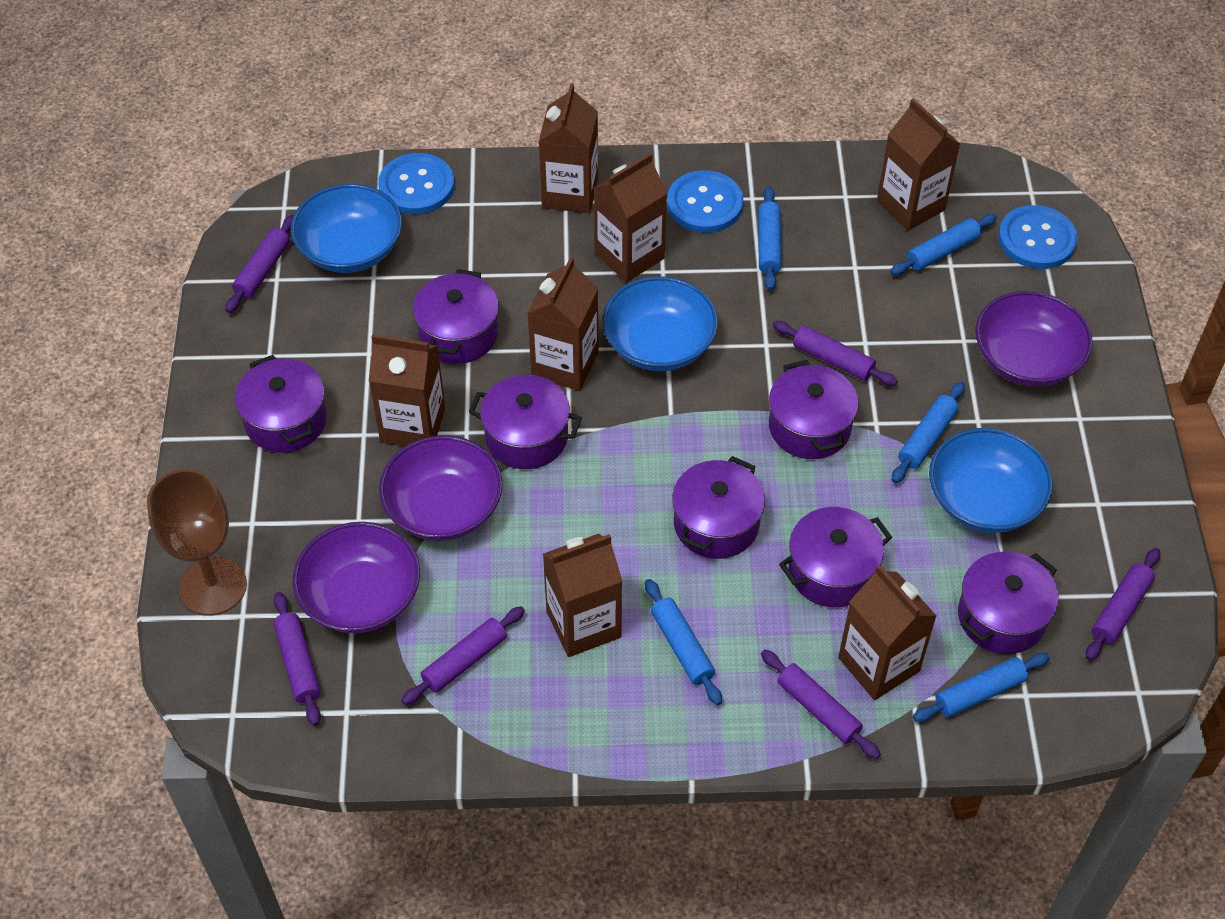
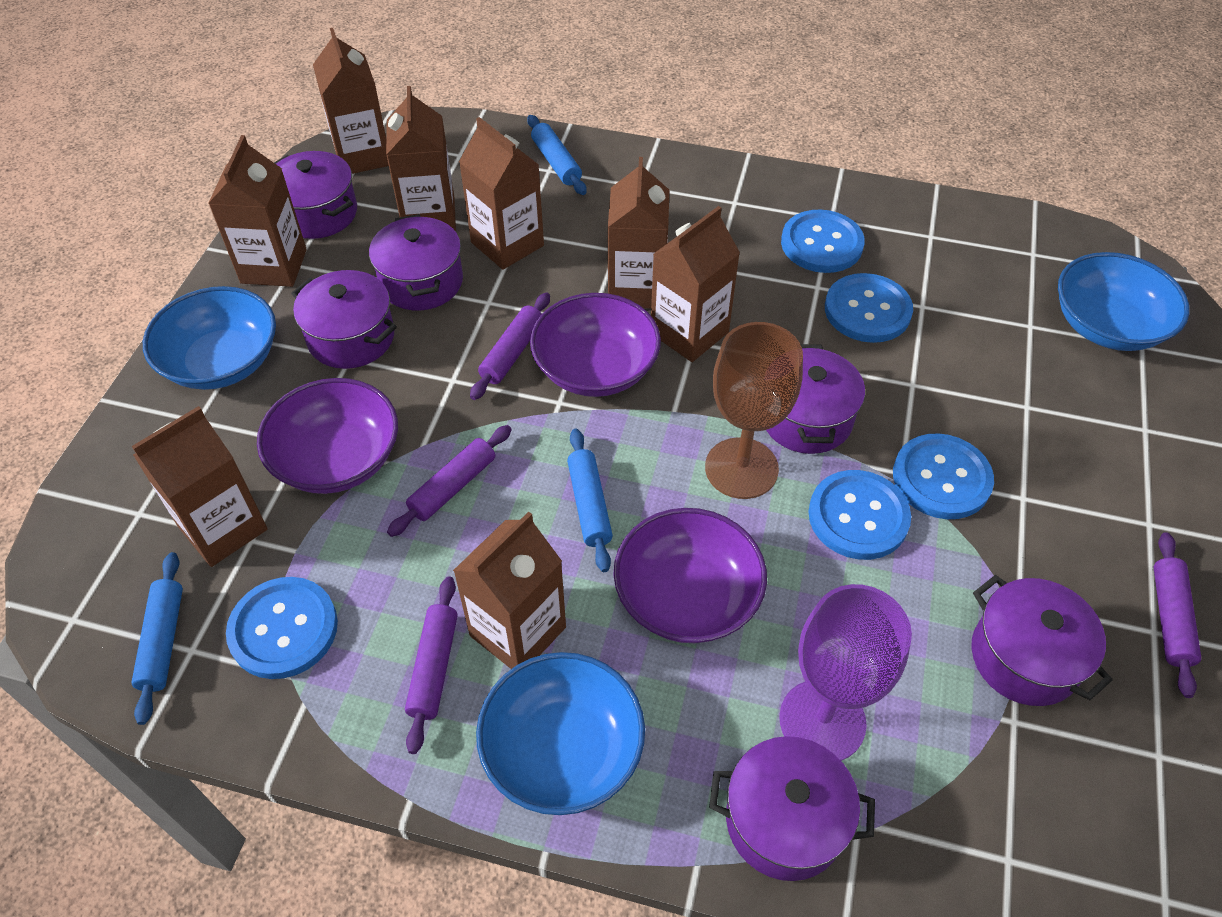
blue button: [378,153,454,214] [667,170,743,233] [998,205,1078,269] = 3 -> [226,577,338,679] [781,210,865,273] [809,470,911,560] [825,273,913,343] [893,433,994,519] = 5
blue rolling pin: [645,579,722,705] [758,187,781,290] [890,214,997,275] [892,382,965,483] [913,653,1050,722] = 5 -> [131,552,183,725] [527,115,587,195] [567,429,613,572] = 3
brown carton: [369,334,445,446] [527,257,599,391] [539,84,598,213] [543,534,622,657] [594,153,667,282] [838,565,937,700] [877,99,960,230] = 7 -> [132,406,268,567] [208,135,307,287] [313,28,389,174] [386,86,456,231] [453,511,566,669] [459,117,544,270] [608,157,669,308] [651,206,740,362] = 8
purple goblet: none = 0 -> [779,584,912,761] = 1
purple pot: [235,355,327,453] [413,269,499,364] [469,375,582,469] [672,456,765,559] [769,360,859,459] [779,507,892,607] [958,551,1059,654] = 7 -> [274,151,357,239] [291,270,397,369] [369,214,463,311] [709,736,875,881] [766,344,865,454] [971,575,1113,706] = 6
purple rolling pin: [225,215,293,313] [273,592,321,726] [401,606,525,705] [761,650,881,759] [772,321,898,386] [1086,548,1160,661] = 6 -> [387,425,512,537] [405,576,458,754] [470,292,550,400] [1154,532,1201,698] = 4

